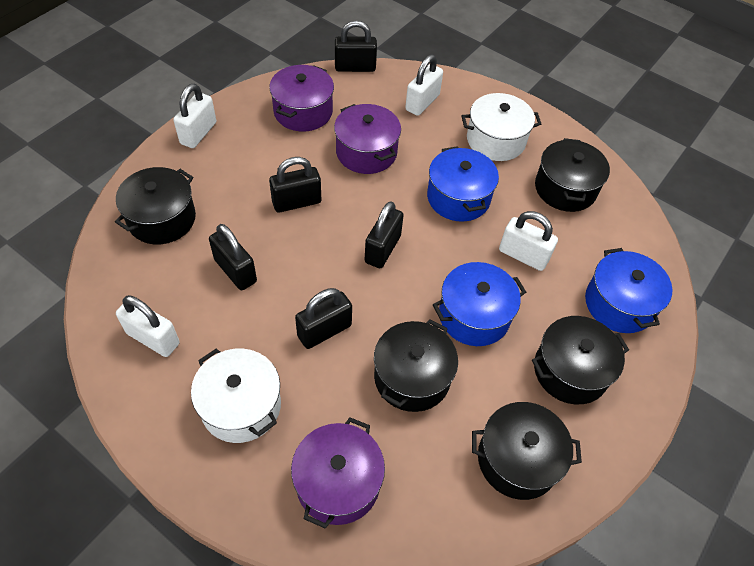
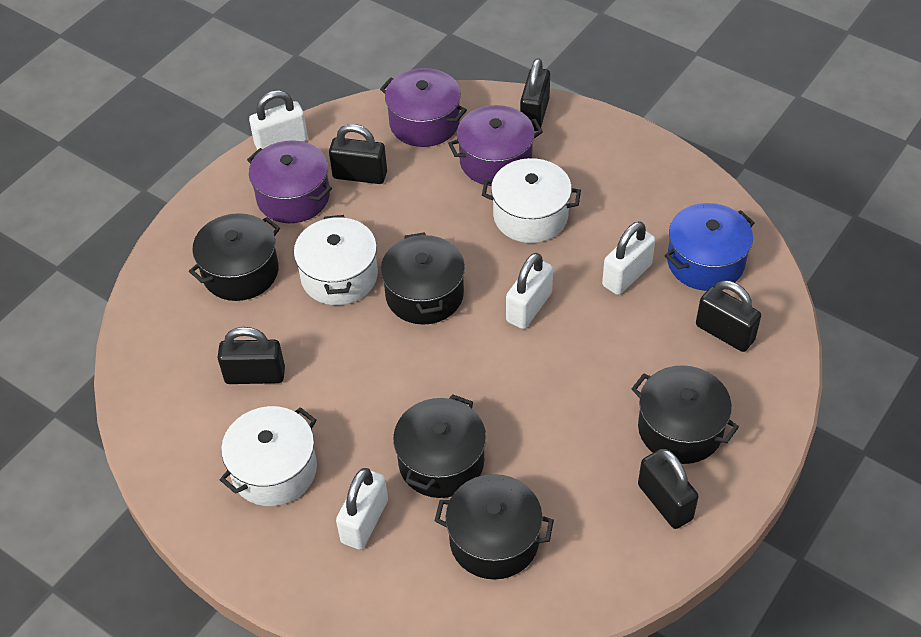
blue pot: [427,146,499,222] [433,262,526,346] [585,248,673,333] = 3 -> [665,203,755,291] = 1
white pot: [191,349,281,443] [461,93,541,161] = 2 -> [220,406,317,506] [294,215,378,305] [482,158,581,243] = 3

